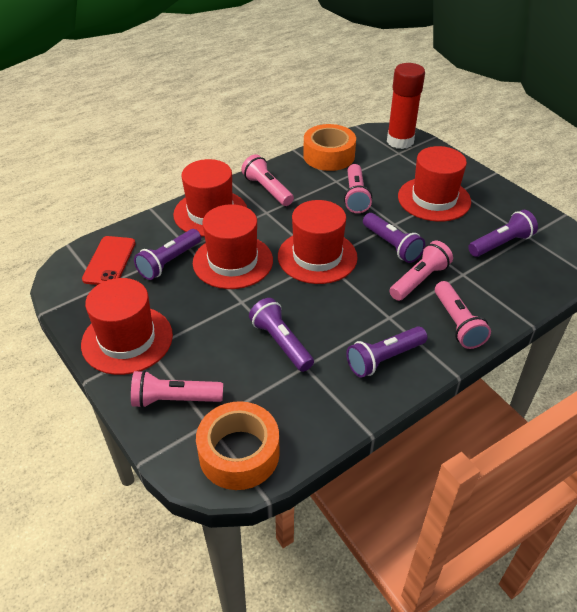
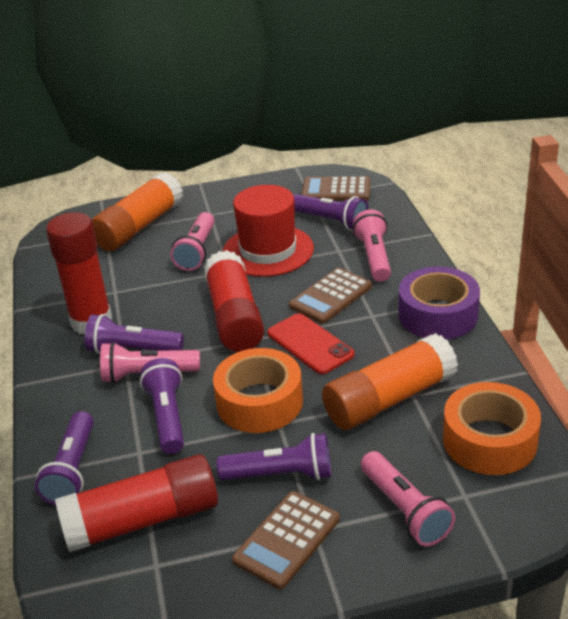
brown calculator: none = 0 -> [232,491,340,589] [289,268,372,324] [301,176,371,201] = 3
orange glue stick: none = 0 -> [91,172,183,251] [322,333,458,430] = 2
pink flashlight: [131,370,223,408] [241,154,294,206] [344,164,372,213] [390,241,453,301] [435,281,491,349] = 5 -> [100,342,200,383] [170,212,215,271] [353,210,391,282] [361,451,455,546] = 4
purple tape: none = 0 -> [399,267,480,339] = 1
red glue stick: [387,63,425,149] = 1 -> [46,212,112,334] [55,454,218,552] [204,250,264,352] = 3
red hat: [81,278,173,375] [173,159,247,237] [193,204,273,289] [278,200,358,284] [398,146,471,222] = 5 -> [223,185,314,277] = 1

